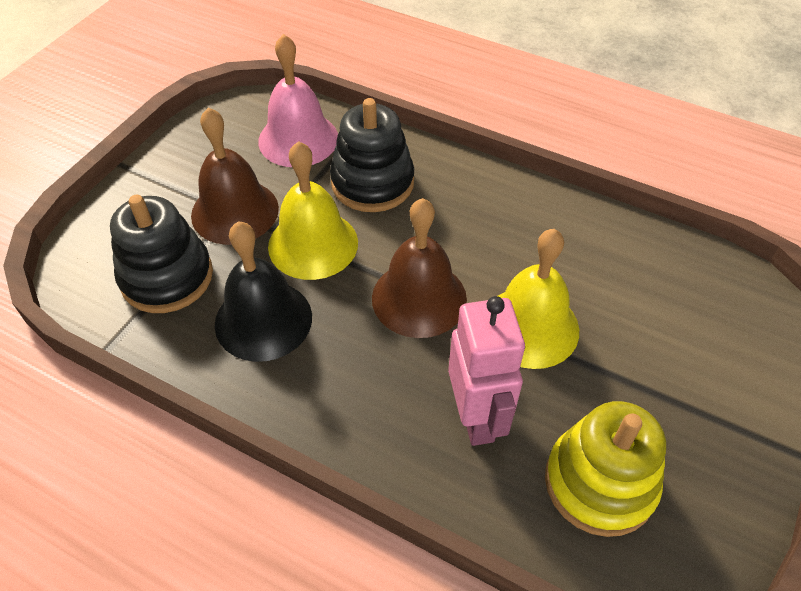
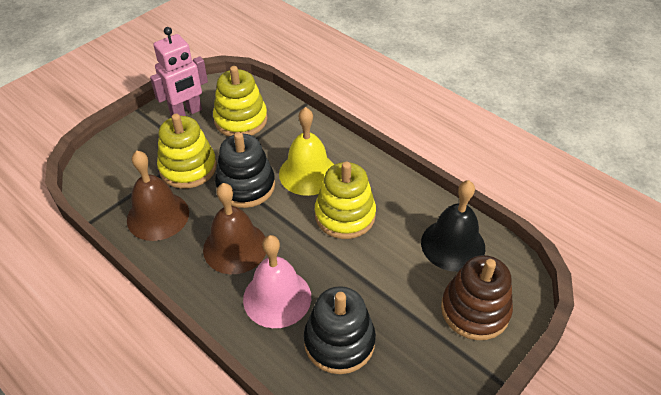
brown stacking toy: none = 0 -> [441,255,513,340] = 1
yellow bell: [268,141,358,280] [498,229,579,369] = 2 -> [279,107,334,196] = 1
yellow stacking toy: [545,401,666,537] = 1 -> [157,114,217,189] [213,66,268,137] [315,162,376,239] = 3

